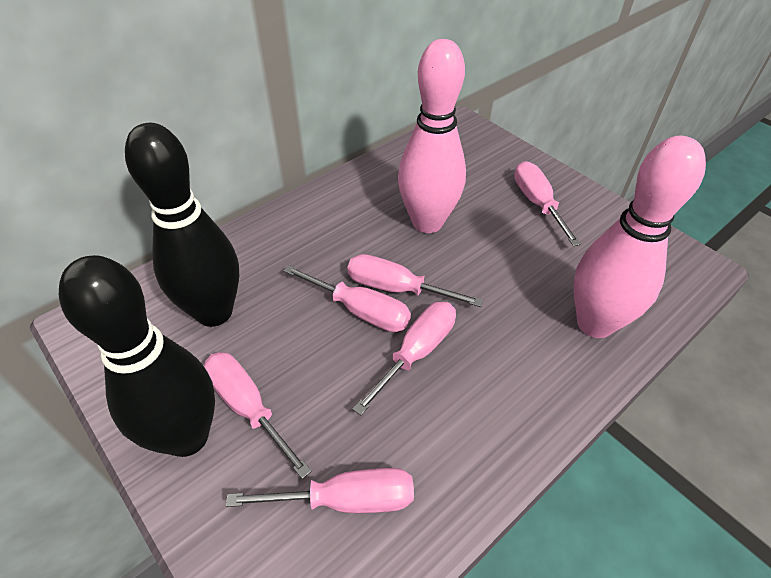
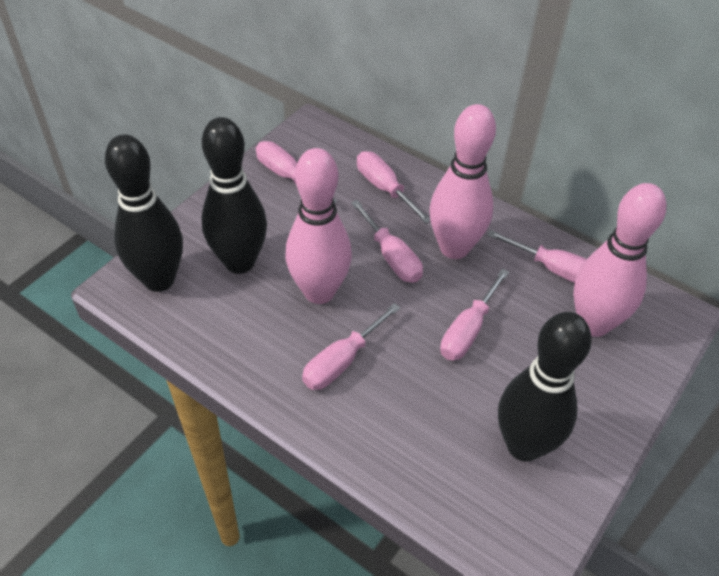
black bowling pin: [59,255,215,457] [125,123,239,327] = 2 -> [105,135,183,292] [201,117,267,274] [498,312,592,461] = 3
pink bowling pin: [398,39,466,233] [573,136,706,338] = 2 -> [285,148,352,304] [430,104,496,259] [573,183,666,337] = 3

